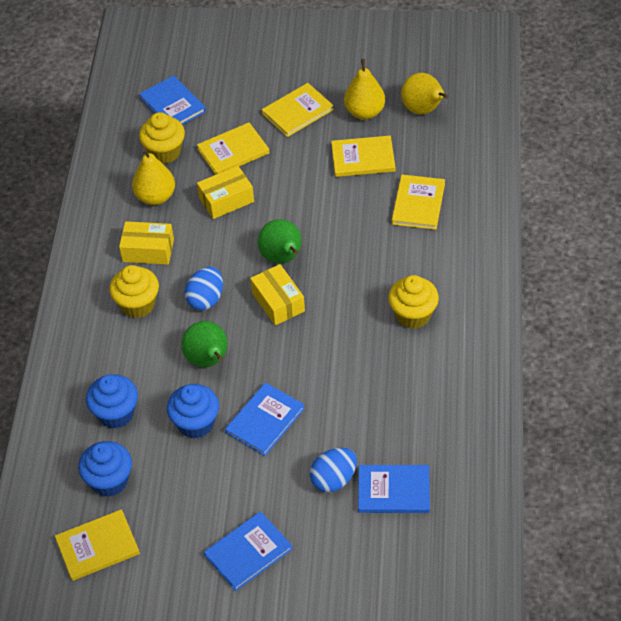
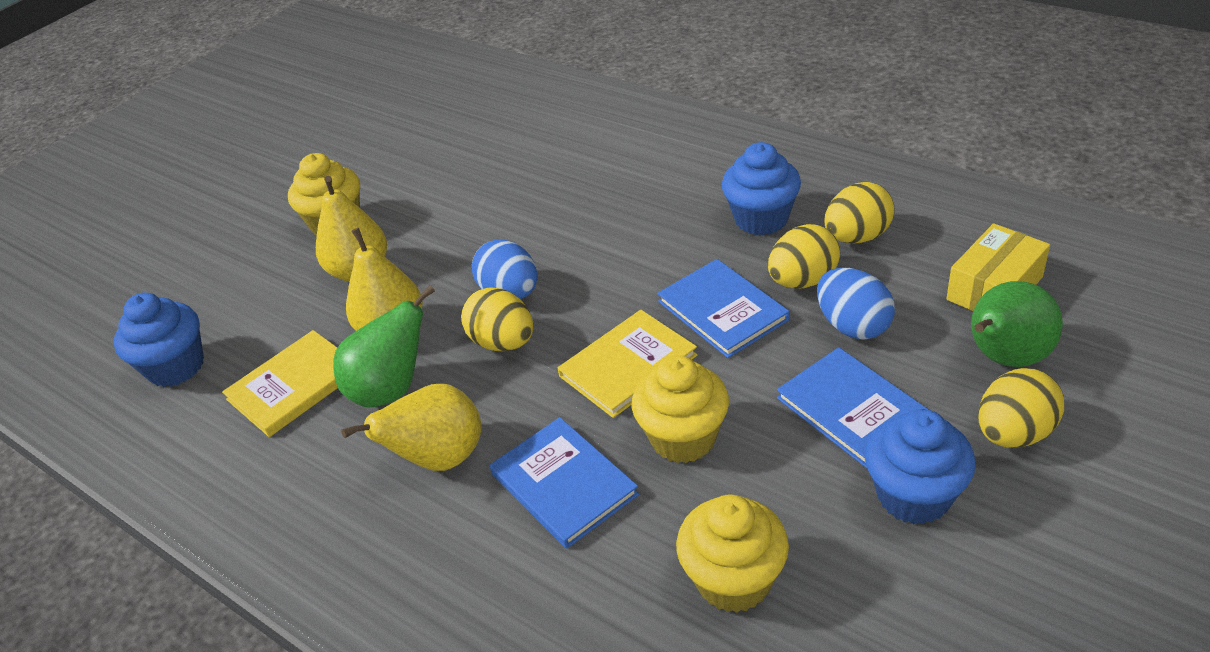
blue book: [139,75,206,125] [204,511,293,591] [225,382,305,456] [358,465,430,513] = 4 -> [490,417,639,548] [657,259,790,358] [777,347,929,468] = 3
yellow book: [55,509,140,581] [197,122,269,175] [262,83,334,137] [331,136,395,177] [392,175,445,230] = 5 -> [222,330,338,437] [558,310,697,418] = 2
yellow box: [119,221,174,265] [197,166,254,219] [250,264,305,325] = 3 -> [946,223,1050,311] = 1
yellow egg: none = 0 -> [461,287,533,351] [768,224,840,289] [825,182,895,243] [978,368,1064,448] = 4

